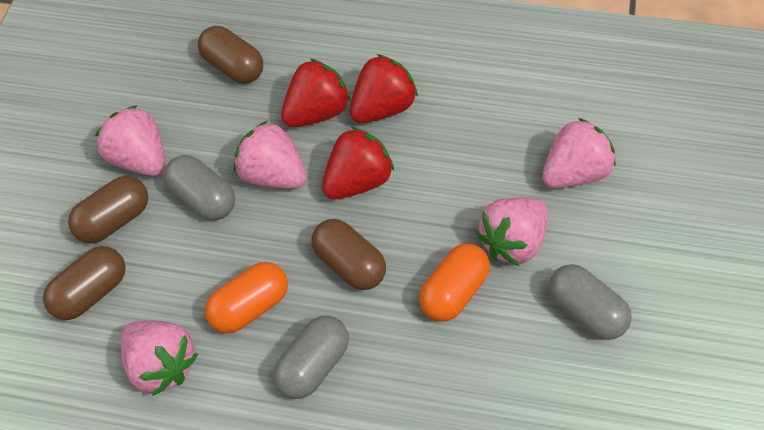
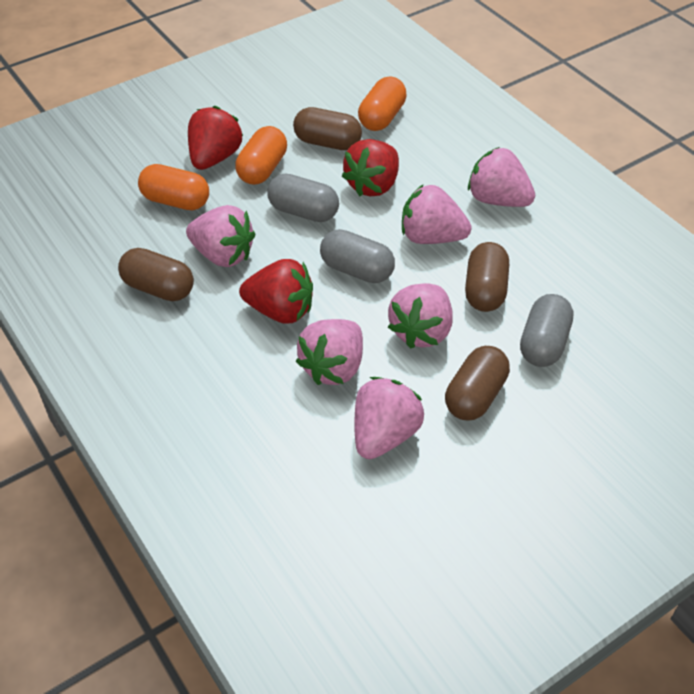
orange capsule: [205,262,288,334] [419,244,490,322] = 2 -> [138,164,209,210] [235,126,287,185] [358,77,407,131] = 3
pink strawberry: [95,105,165,176] [121,321,198,396] [234,121,307,189] [476,197,548,266] [542,118,615,188] = 5 -> [186,205,255,267] [296,319,363,385] [354,377,424,459] [388,283,453,349] [402,184,471,244] [468,147,535,207] = 6

